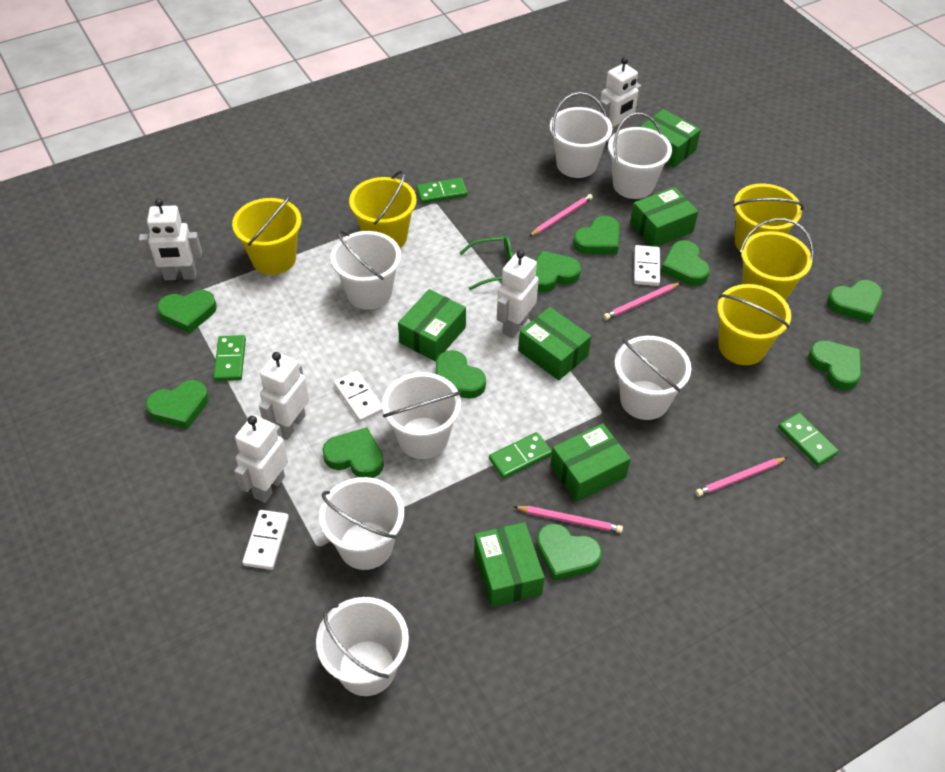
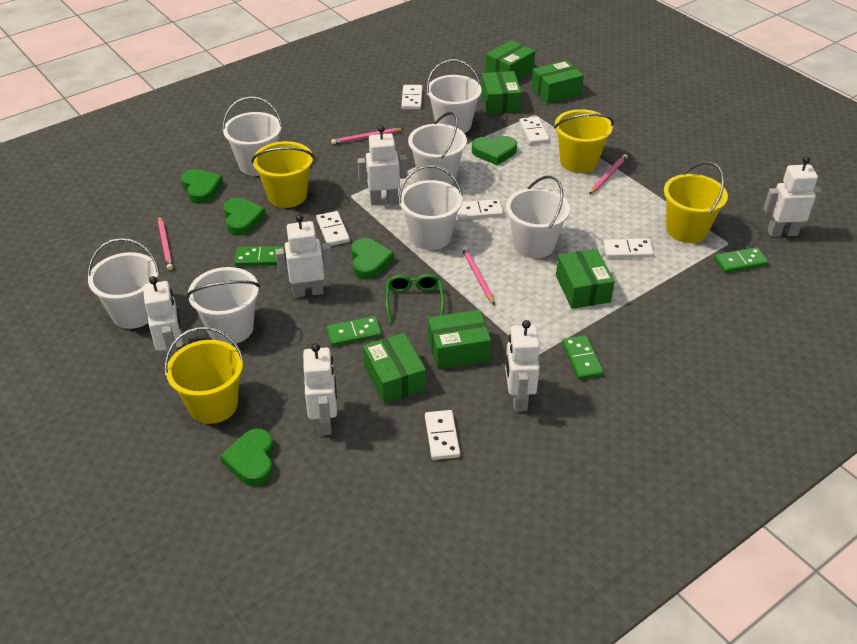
green heart: [146,380,209,429] [157,290,217,333] [322,427,384,478] [436,350,486,398] [536,251,581,292] [536,523,602,581] [573,216,620,255] [661,240,710,286] [808,340,861,390] [827,280,883,323] = 10 -> [181,169,223,204] [220,429,274,487] [223,198,266,236] [351,238,394,280] [472,136,517,165] = 5
white domino: [242,510,289,570] [334,371,383,422] [634,245,660,286] = 3 -> [316,211,350,246] [401,85,423,110] [425,410,460,460] [457,199,503,220] [519,117,549,145] [603,239,654,258] = 6
white robot: [139,199,202,280] [234,415,288,503] [259,352,309,440] [497,250,539,338] [599,57,641,142] = 5 -> [143,276,183,364] [275,214,333,298] [303,343,337,436] [357,126,408,205] [505,320,540,412] [763,156,822,237] = 6
yellow bucket: [232,195,302,275] [349,170,417,248] [717,284,791,365] [733,184,804,251] [740,218,814,301] = 5 -> [164,327,244,424] [252,141,314,208] [554,109,614,173] [664,162,728,243] = 4

